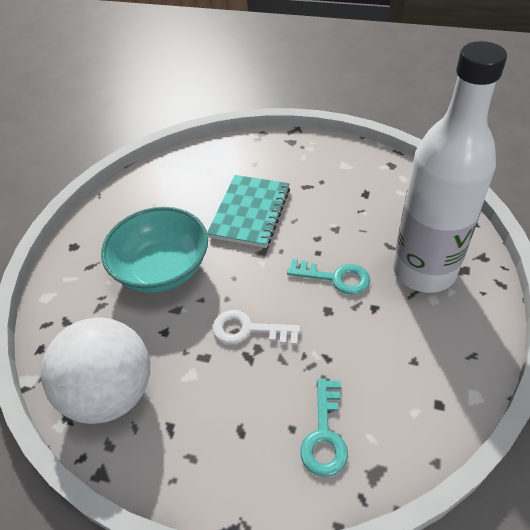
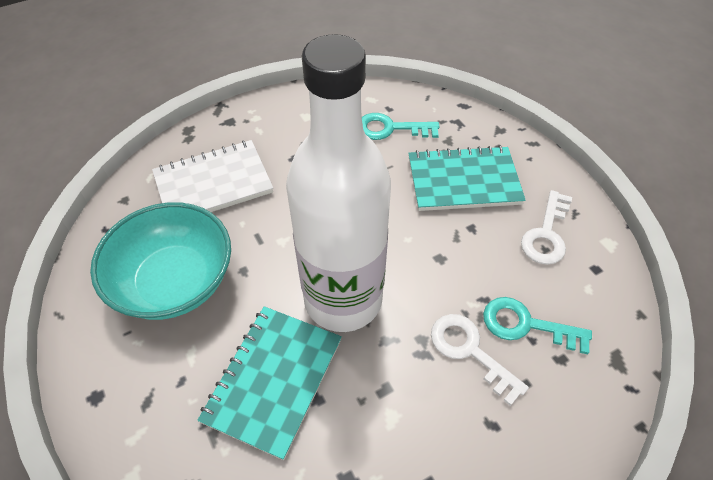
turquoise notebook: [207,175,290,248] = 1 -> [197,306,342,460] [408,145,526,211] = 2
white ball: [41,317,150,424] = 1 -> none = 0
white key: [213,310,301,345] = 1 -> [431,314,529,406] [521,190,572,265] = 2
white notebook: none = 0 -> [152,140,273,212] = 1

